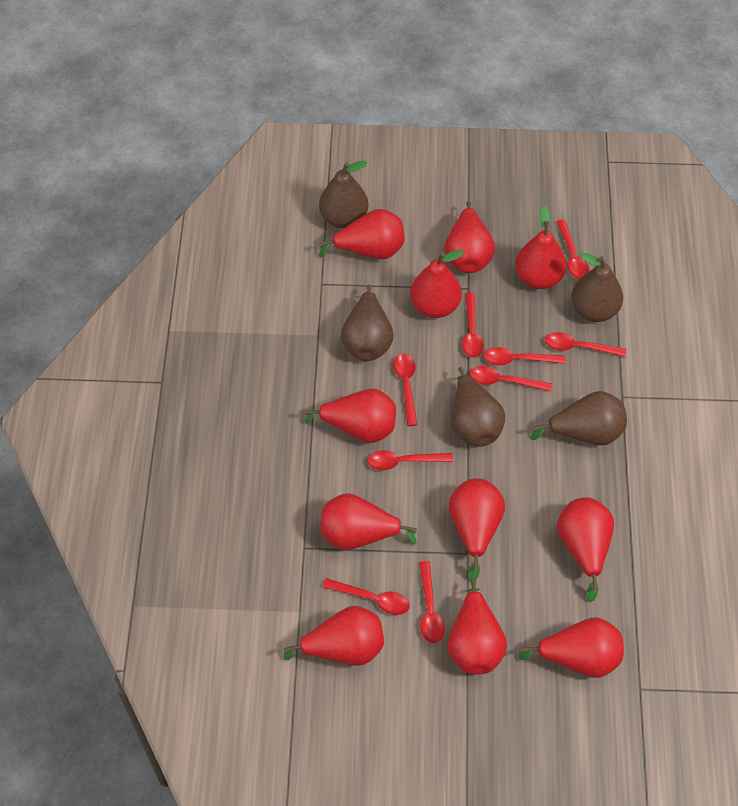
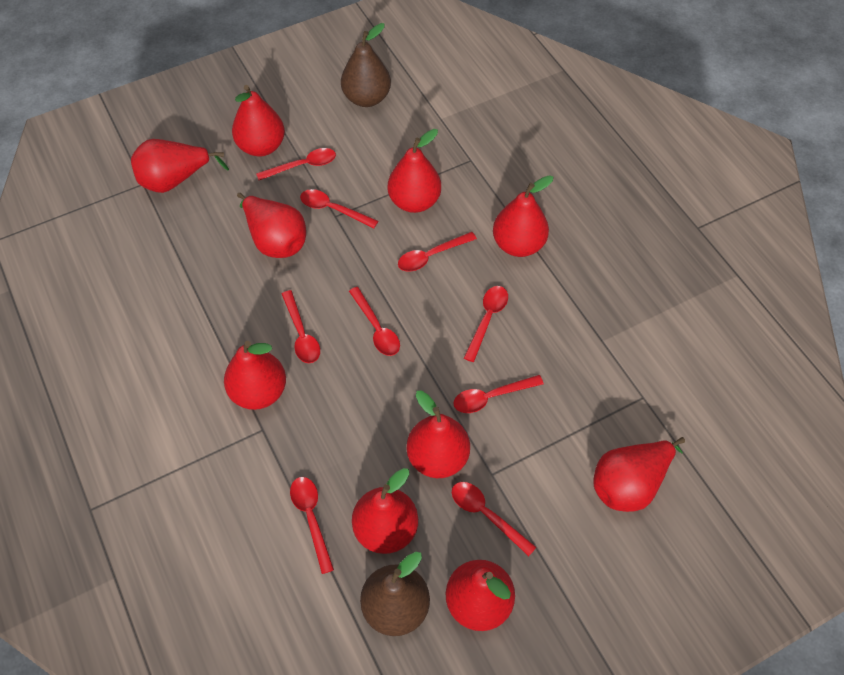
brown pear: [319,161,368,228] [341,284,393,361] [452,367,505,447] [531,391,627,445] [571,253,623,322] = 5 -> [341,23,391,107] [360,552,430,636] = 2
red pear: [284,606,384,666] [304,389,396,443] [319,209,405,259] [321,493,417,550] [410,250,464,318] [444,201,495,273] [447,579,507,675] [449,478,505,581] [515,205,566,289] [518,617,624,678] [557,497,614,602] = 11 -> [131,139,229,193] [224,341,286,410] [232,85,285,156] [237,193,306,258] [352,468,418,554] [388,129,441,213] [407,391,470,478] [446,560,515,631] [493,175,553,257] [594,437,685,512] = 10

